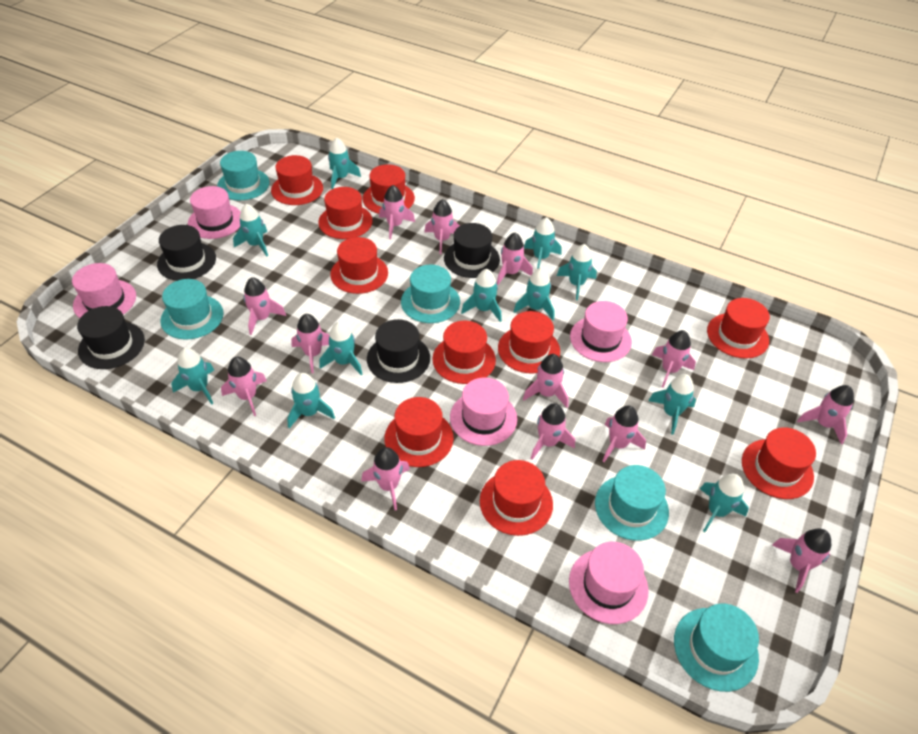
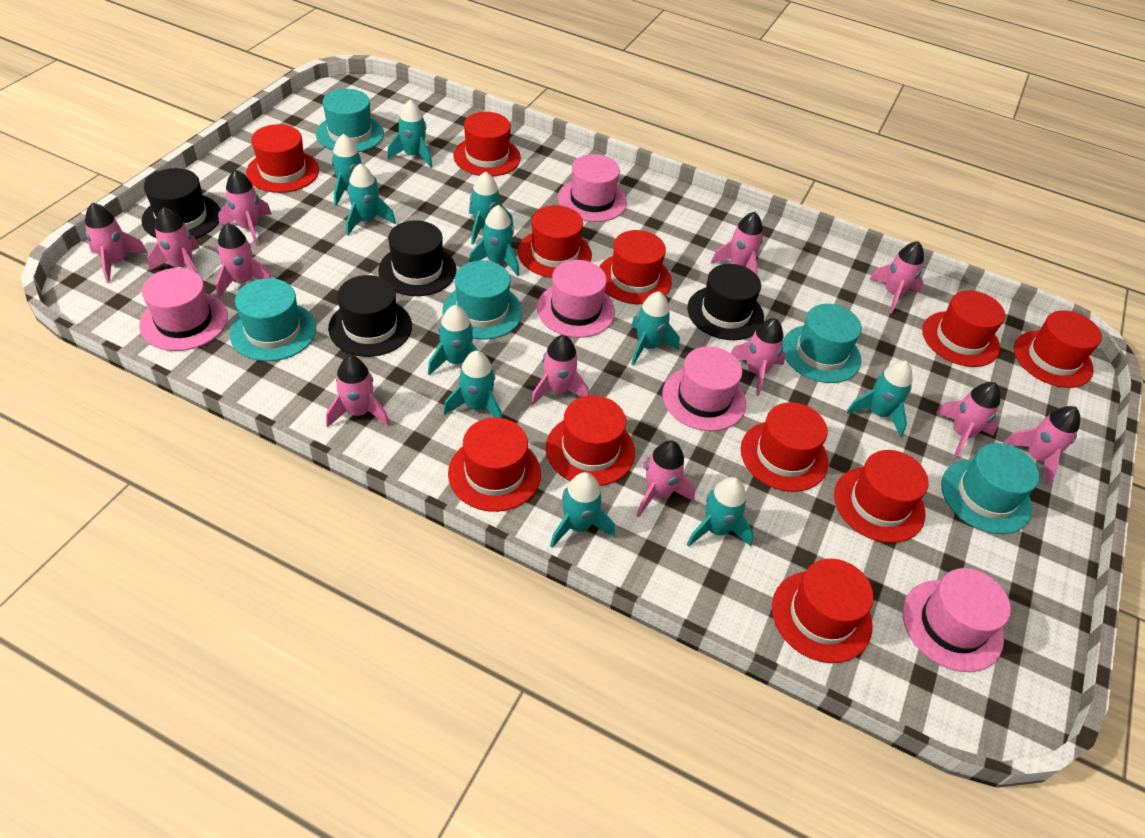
pink rocket: [221,356,267,416] [243,277,286,335] [291,314,329,373] [361,447,410,510] [379,185,415,239] [425,199,460,254] [497,233,533,285] [523,354,569,408] [531,403,575,460] [603,405,646,462] [652,330,696,388] [772,529,831,593] [797,385,854,445] = 13 -> [85,203,148,283] [148,207,199,274] [215,223,271,298] [218,170,272,246] [326,356,390,427] [531,335,589,406] [636,440,695,518] [711,212,763,275] [731,318,786,396] [869,241,924,313] [936,382,1000,458] [1003,406,1080,485] = 12
red hat: [271,155,323,205] [318,187,373,239] [330,237,388,294] [363,164,415,214] [384,397,454,467] [432,321,496,384] [480,460,553,536] [498,311,560,373] [707,298,770,359] [742,427,816,499] = 10 -> [246,124,319,193] [448,417,541,512] [453,112,521,176] [518,205,592,278] [546,395,635,486] [599,230,672,304] [740,402,828,492] [772,559,874,663] [834,450,929,543] [922,290,1005,367] [1014,310,1102,388] = 11

